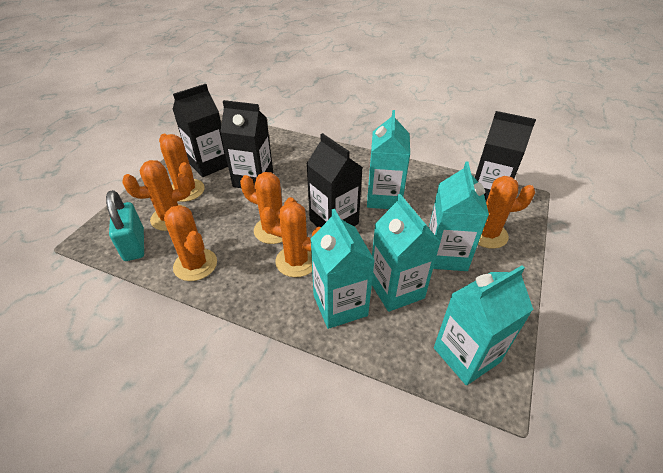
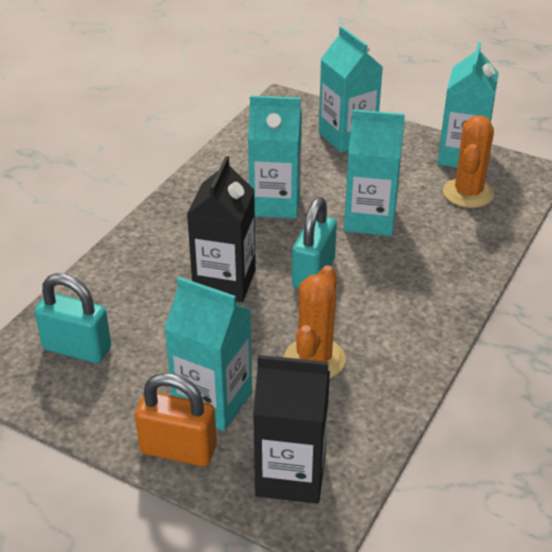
black carton: [172,84,228,177] [220,100,273,188] [306,133,363,227] [475,111,536,201] = 4 -> [187,156,256,302] [253,355,330,504] = 2
orange cactus: [122,160,191,231] [159,134,205,202] [164,205,217,281] [240,172,297,244] [261,202,321,277] [478,176,535,249] = 6 -> [284,265,346,379] [443,115,494,208] = 2
orange padlock: none = 0 -> [135,373,217,467] = 1
turquoise padlock: [106,190,144,261] = 1 -> [35,273,111,363] [292,197,337,289] = 2

